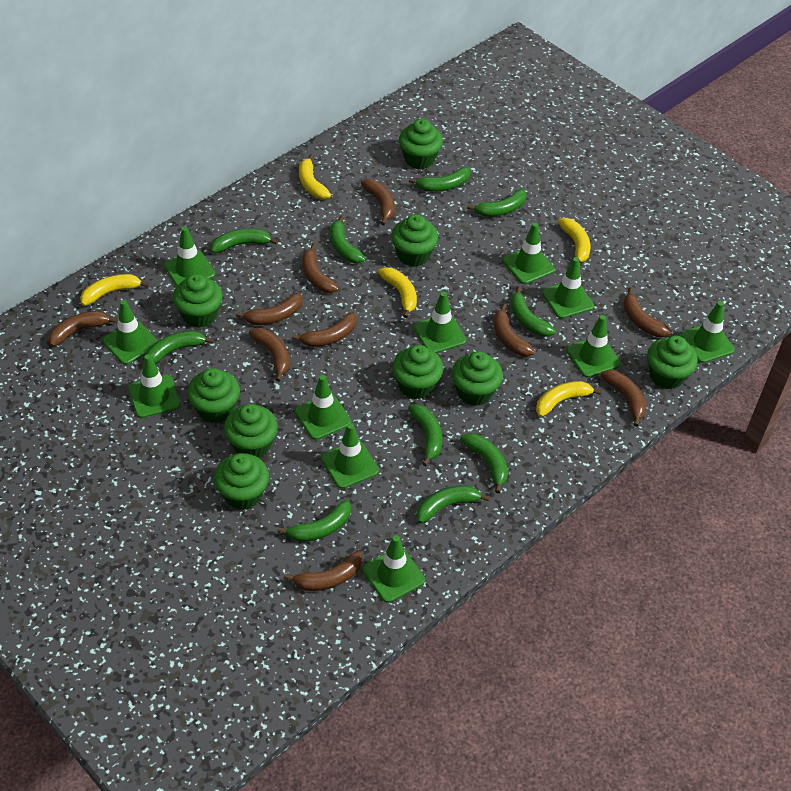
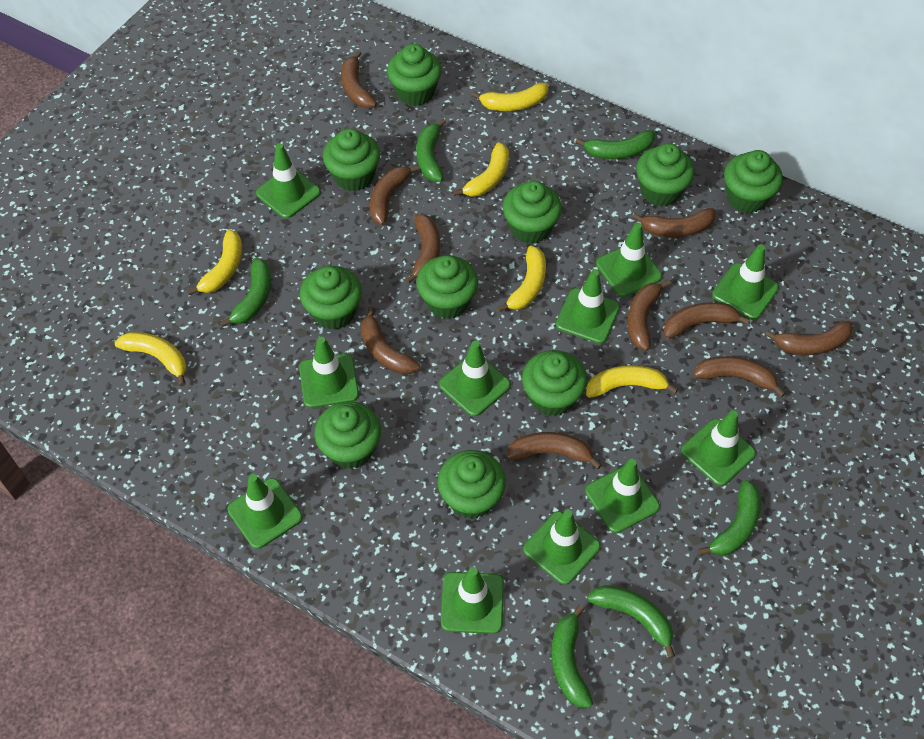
green banana: [146,330,214,364] [211,229,278,253] [277,500,351,542] [330,215,366,263] [408,404,442,466] [409,167,470,191] [416,485,490,524] [460,433,508,493] [467,189,527,217] [510,286,556,337] = 10 -> [220,258,271,328] [416,119,446,182] [551,605,593,708] [576,130,655,159] [587,585,675,659] [698,480,761,556] = 6
green cupcake: [173,274,223,328] [187,368,240,423] [214,453,269,510] [224,404,278,458] [391,214,438,267] [392,345,443,399] [399,119,443,169] [452,351,503,406] [647,335,698,389] = 9 -> [300,266,362,329] [314,401,381,469] [323,129,380,192] [387,44,442,106] [416,255,478,319] [438,450,506,519] [503,181,562,244] [522,350,587,416] [636,143,694,207] [724,150,783,213] = 10
yellow banana: [80,274,149,306] [299,154,331,199] [378,267,417,318] [536,381,602,417] [558,218,590,263] = 5 -> [115,332,187,386] [187,230,242,296] [453,142,509,197] [471,83,548,111] [497,246,546,312] [586,365,678,398] = 6

